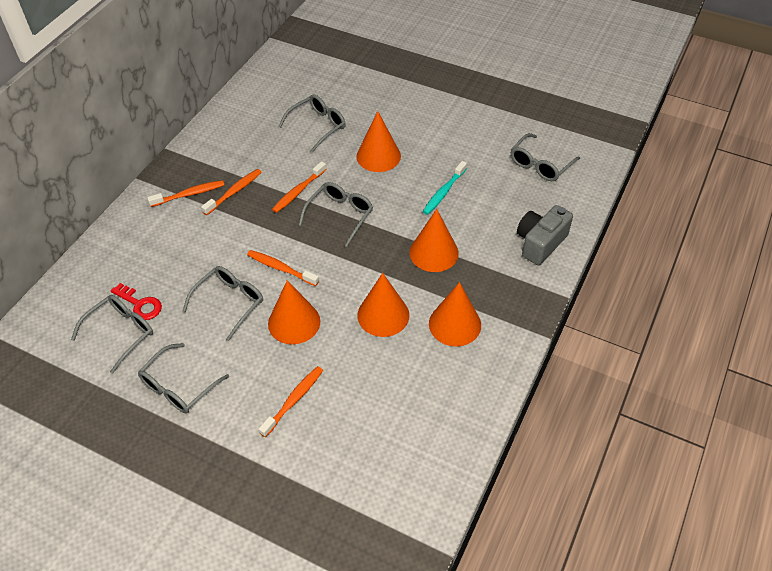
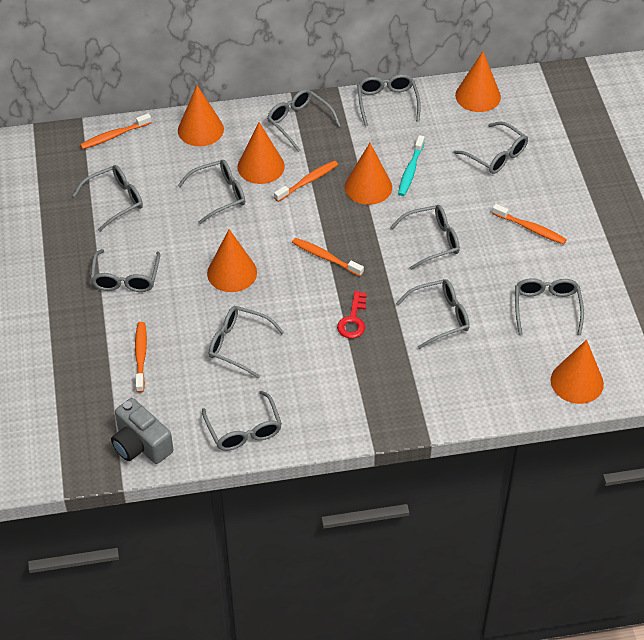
grey glasses: [71,295,153,374] [138,343,229,413] [183,266,263,341] [278,94,346,153] [299,182,373,247] [511,133,580,181] = 6 -> [72,165,143,232] [90,249,160,292] [178,160,245,224] [202,391,282,451] [209,306,284,378] [267,89,340,152] [357,74,421,126] [390,205,460,270] [396,279,470,349] [454,121,528,174] [515,278,584,335] = 11
orange cone: [268,280,320,344] [356,111,401,172] [357,273,409,337] [410,209,459,272] [429,282,481,347] = 5 -> [178,85,224,146] [207,229,257,292] [237,122,285,184] [345,143,392,205] [455,51,501,112] [551,340,604,404] = 6

